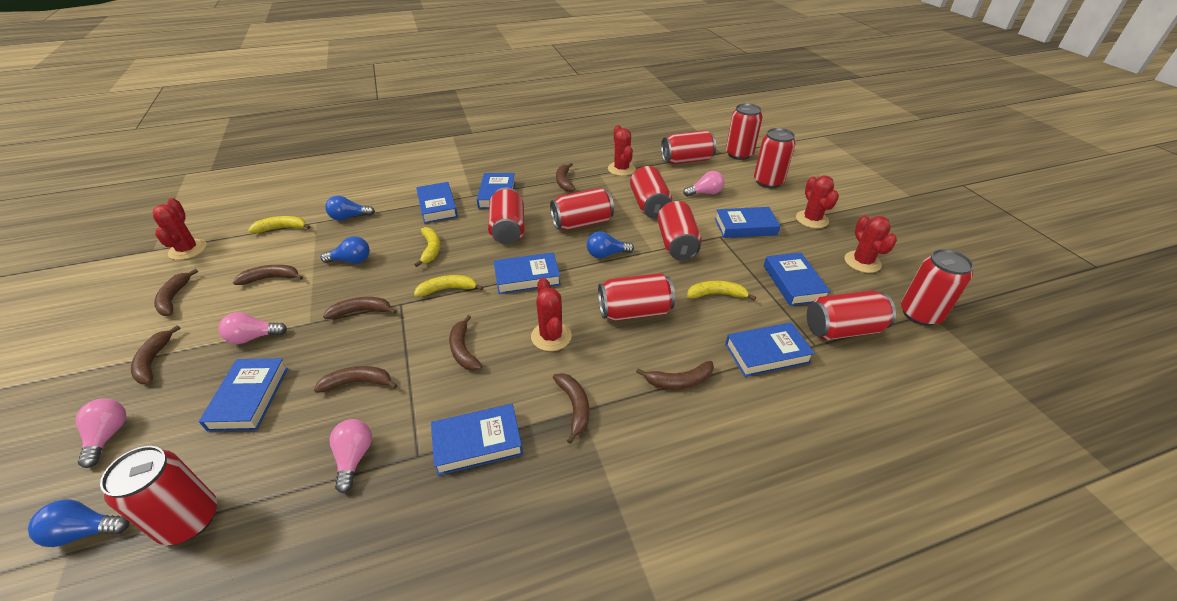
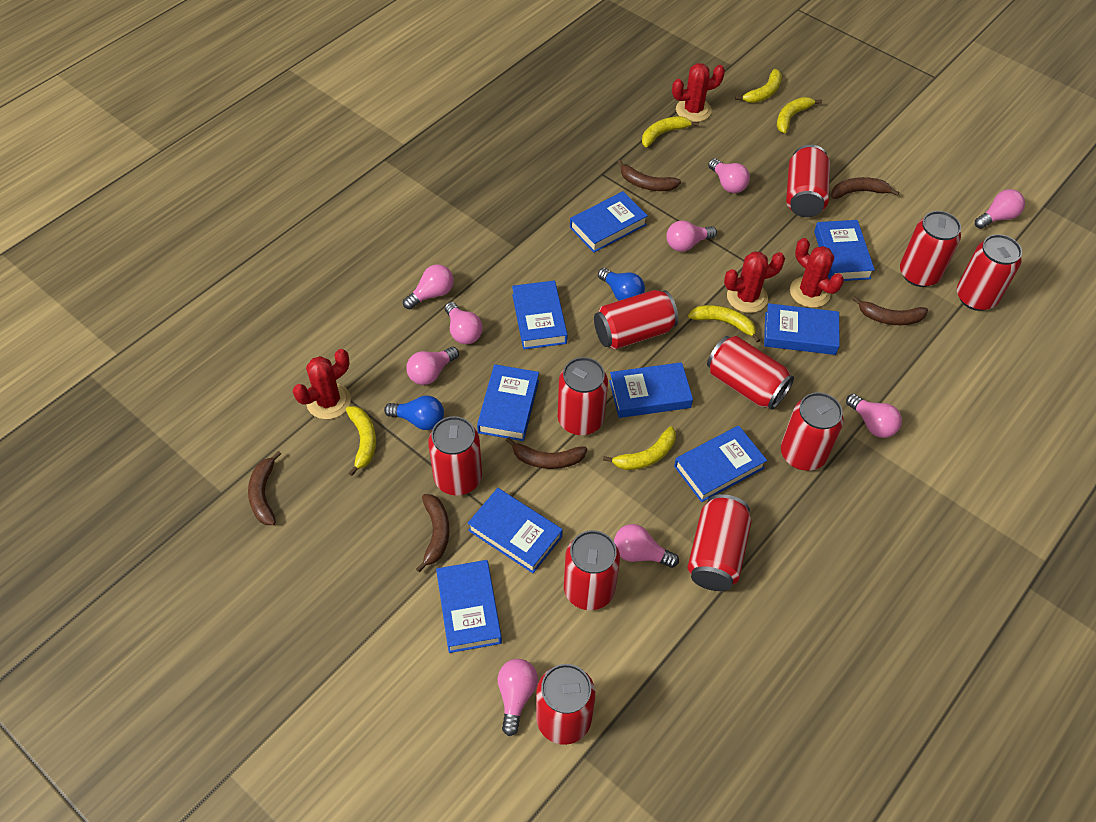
blue book: [199,358,288,431] [416,182,458,223] [431,404,523,475] [477,173,516,209] [494,252,561,294] [715,207,781,238] [725,322,815,377] [764,252,831,306] = 8 -> [436,560,502,653] [468,488,563,573] [477,364,539,441] [512,281,568,349] [570,191,648,253] [609,362,693,418] [674,426,767,502] [764,303,840,355] [814,220,875,281] = 9
blue light bulb: [28,500,130,547] [321,236,370,263] [325,196,375,221] [587,231,634,258] = 4 -> [384,395,444,430] [598,268,645,301] = 2
brown banana: [131,325,181,384] [154,269,198,316] [233,265,303,285] [314,366,397,393] [323,297,397,319] [449,315,482,371] [553,373,589,444] [556,163,575,192] [636,361,714,389] = 9 -> [248,451,281,525] [416,494,450,572] [506,437,587,469] [617,160,681,191] [831,177,899,199] [852,296,928,325] = 6
pink light bulb: [76,399,126,468] [218,312,287,344] [329,419,372,493] [683,171,724,196] = 4 -> [403,264,454,309] [407,347,459,385] [445,302,483,344] [498,659,538,736] [614,524,679,568] [666,220,717,252] [708,158,750,193] [846,394,902,438] [975,189,1025,229] = 9
red cactus: [153,198,207,260] [531,278,572,351] [608,125,636,176] [796,175,839,228] [844,216,897,273] = 5 -> [293,349,351,419] [672,63,725,122] [724,251,785,313] [790,238,844,308] = 4
yellow banana: [248,216,310,233] [414,227,440,267] [414,275,483,297] [687,281,756,301] = 4 -> [346,406,376,476] [603,426,676,470] [642,116,699,147] [688,305,760,342] [735,69,782,103] [777,97,822,133] = 6

